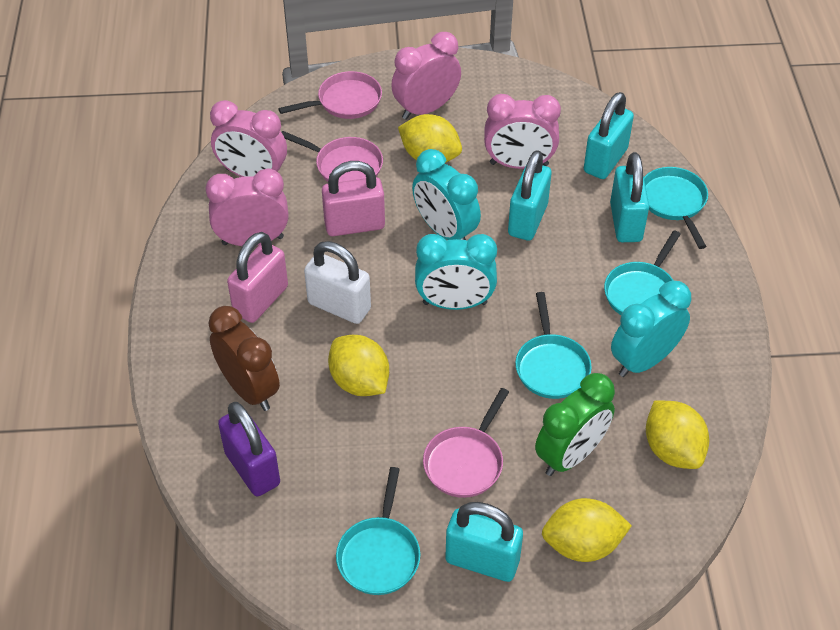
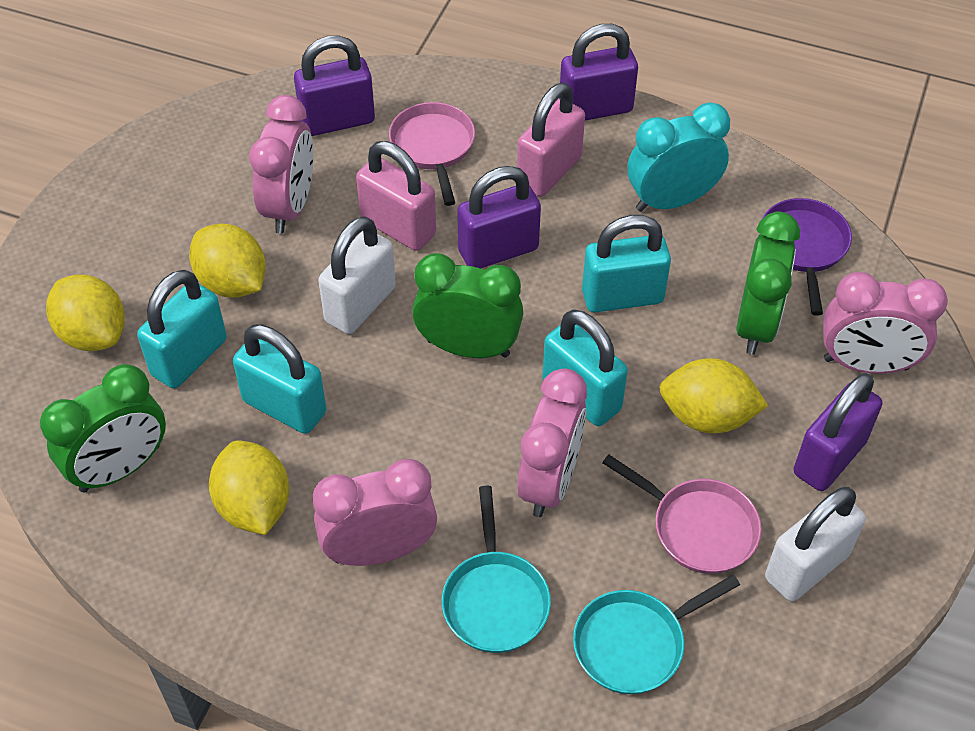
brown clock: [208,306,280,411] = 1 -> none = 0
green clock: [535,373,615,476] = 1 -> [40,364,166,493] [412,253,523,358] [736,211,800,355] = 3
pink pan: [278,71,382,119] [282,131,383,182] [423,388,509,498] = 3 -> [389,102,475,206] [602,454,762,574] = 2
purple padlock: [218,402,280,496] = 1 -> [294,35,375,136] [457,166,541,268] [559,24,638,121] [793,373,882,491] = 4
purple pan: none = 0 -> [762,198,852,315] = 1
turquoise clock: [412,149,481,240] [415,234,497,310] [611,280,691,377] = 3 -> [627,102,730,212] = 1
turquoise pan: [336,467,420,595] [515,292,592,399] [604,230,681,315] [644,167,708,249] = 4 -> [442,486,551,653] [573,575,740,694] = 2
white padlock: [304,241,371,324] = 1 -> [318,216,396,334] [765,487,866,602] = 2

